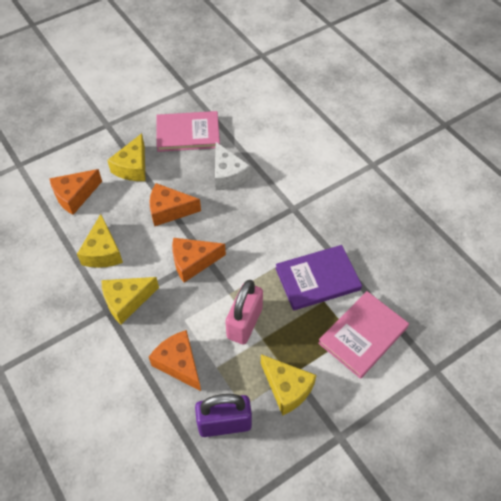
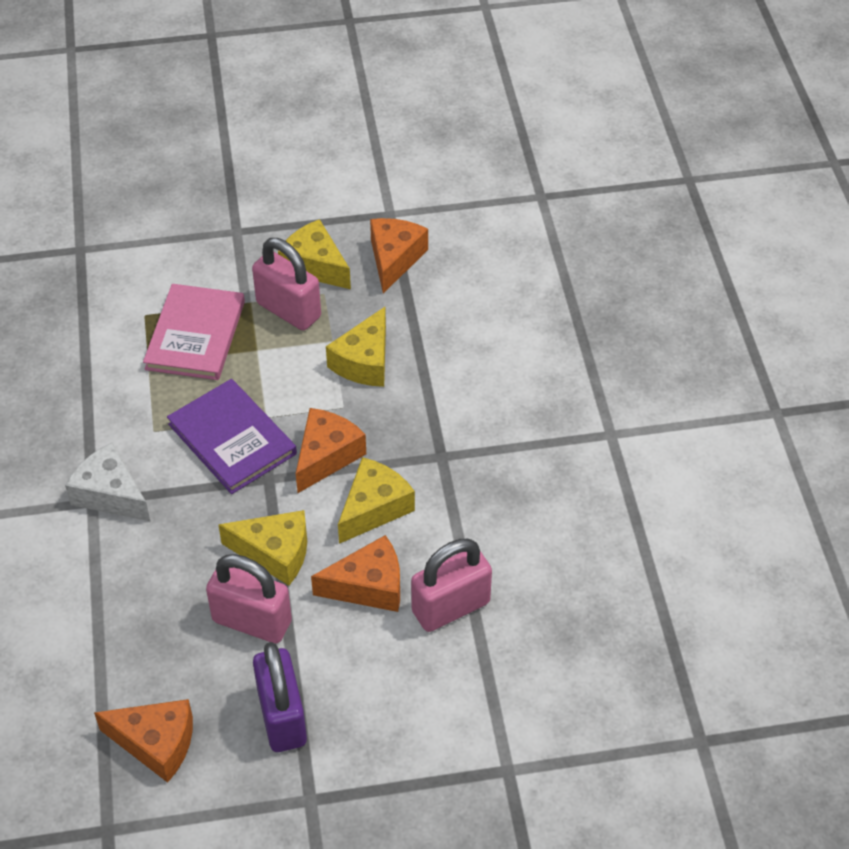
pink book: [156,111,220,152] [318,291,409,379] = 2 -> [143,284,245,380] = 1
pink padlock: [225,280,263,345] = 1 -> [206,554,292,643] [252,238,321,331] [411,539,492,632] = 3

